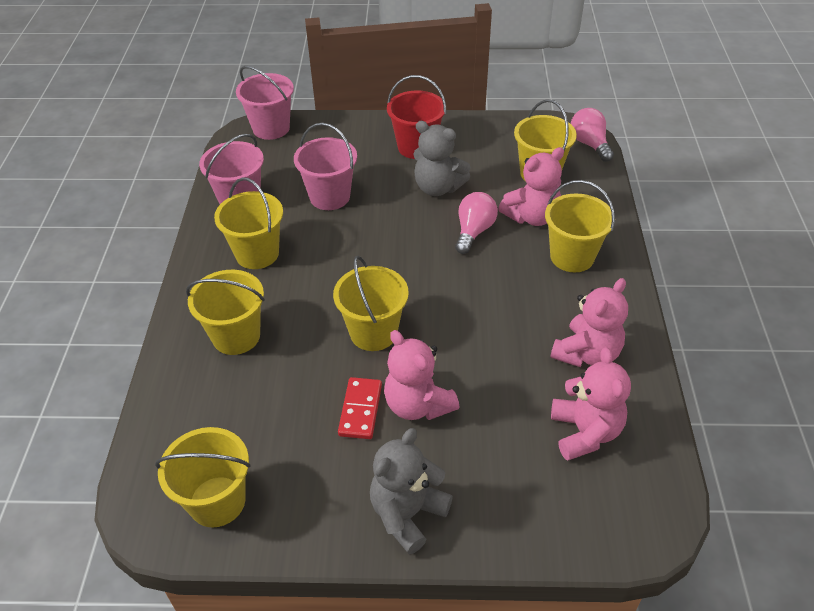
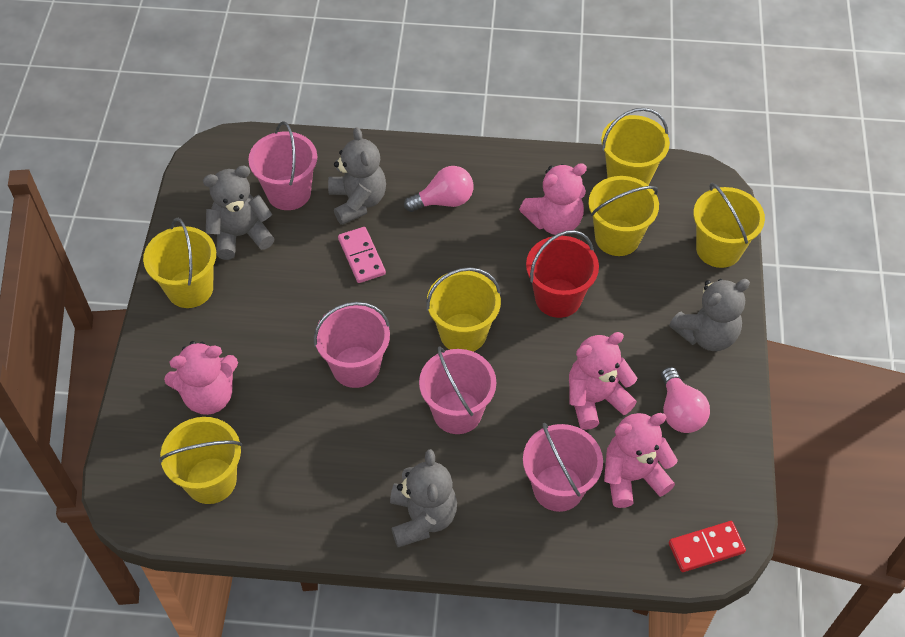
grey teddy bear: [370,428,453,555] [413,121,471,196] = 2 -> [203,165,274,260] [328,127,386,225] [390,449,457,547] [669,279,750,351] = 4
pink bucket: [199,134,264,204] [236,66,294,140] [294,123,357,210] = 3 -> [248,121,317,210] [314,302,390,388] [419,346,496,434] [523,423,603,512] = 4
pink domino: none = 0 -> [338,227,386,283] = 1

